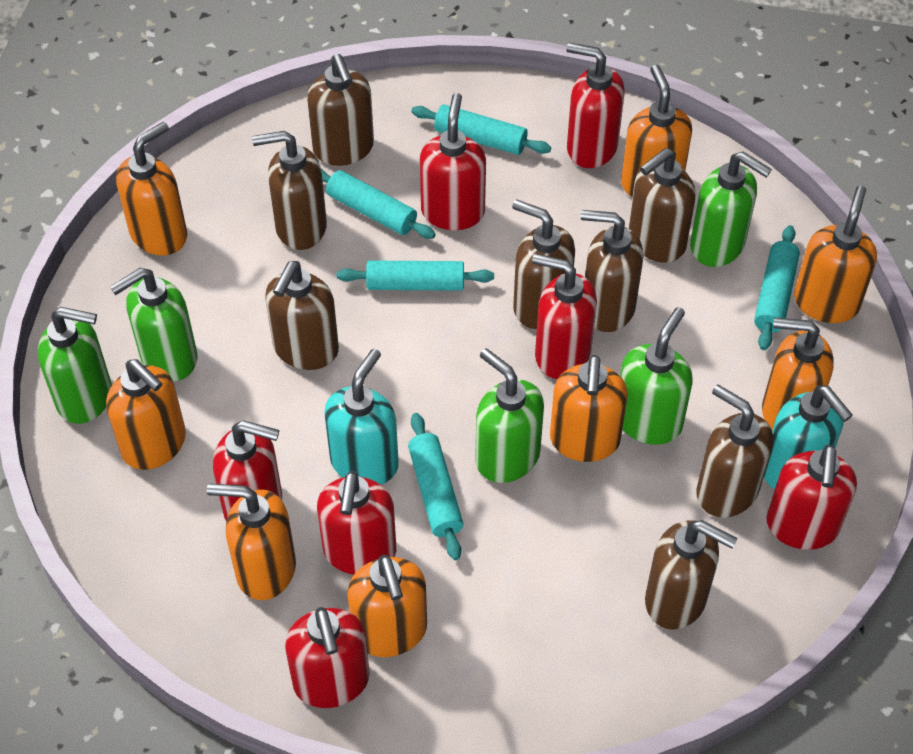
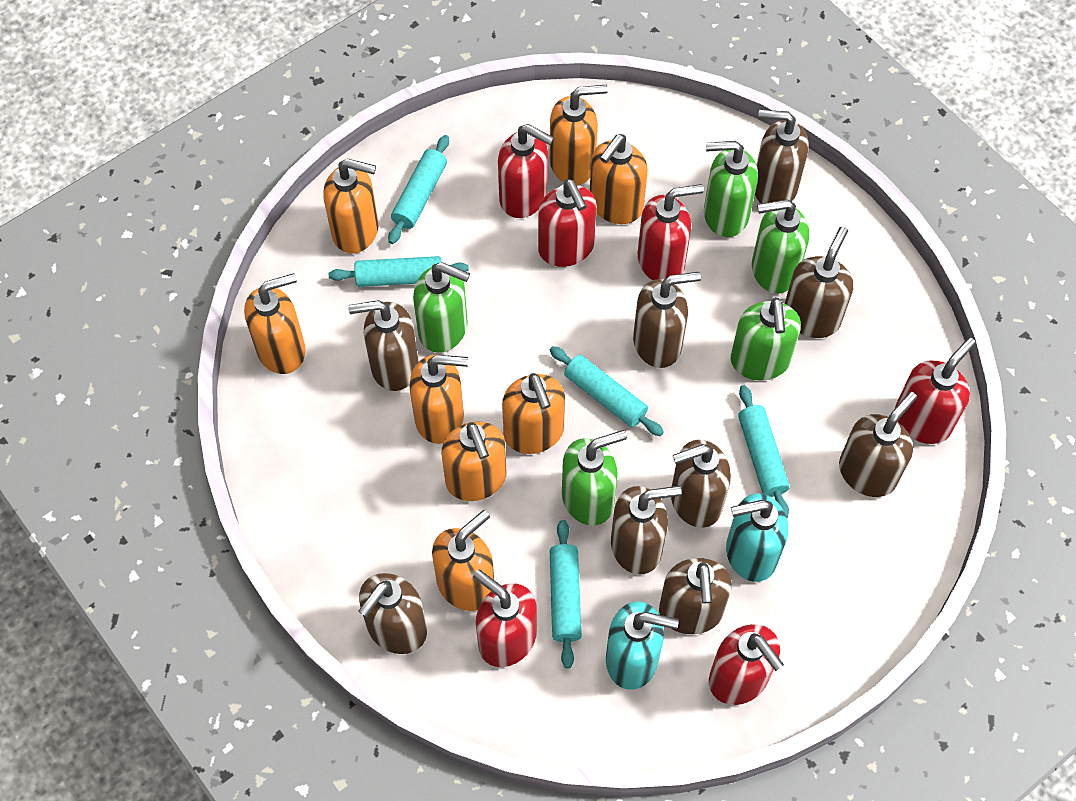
brown soap dispenser: [252,131,327,250] [265,261,339,370] [307,54,374,166] [512,199,575,329] [581,210,643,332] [628,148,696,263] [645,520,737,630] [696,384,773,518] = 8 -> [348,300,419,391] [358,573,427,654] [611,486,682,575] [633,272,701,368] [659,558,732,634] [671,440,731,528] [755,110,809,204] [785,227,853,338] [839,392,917,497] = 9
red soap dispenser: [213,420,282,522] [285,607,370,708] [317,471,396,575] [420,93,486,230] [532,254,597,379] [566,42,625,168] [766,445,857,550] = 7 -> [473,569,537,667] [498,124,554,218] [538,179,597,267] [638,184,704,280] [709,624,784,705] [895,338,976,444] = 6

